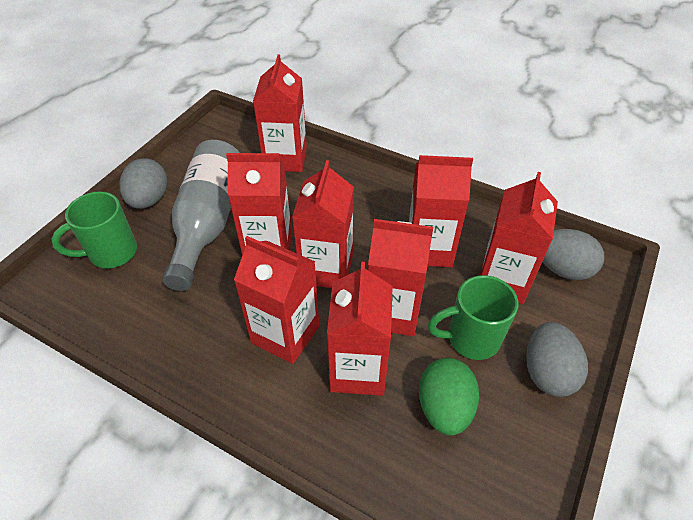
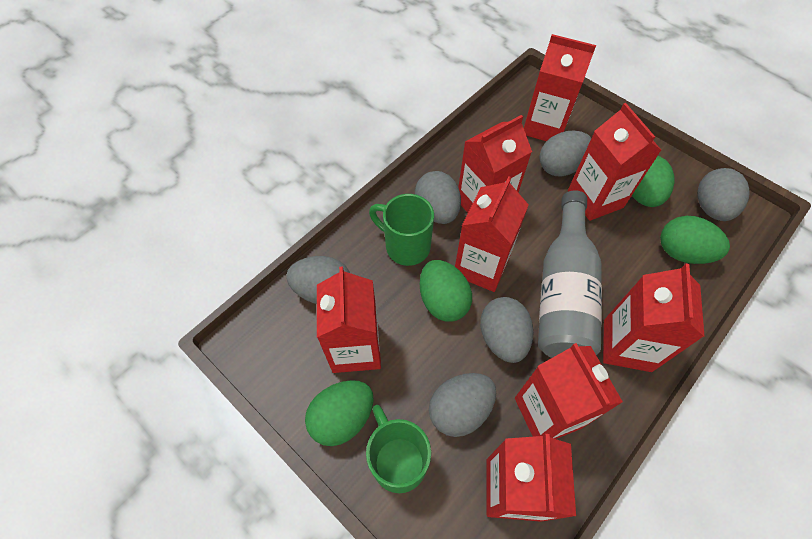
green egg: [419,358,479,436] = 1 -> [305,380,374,446] [420,260,472,322] [632,156,675,207] [660,216,730,264] = 4
grey egg: [119,158,167,209] [526,322,588,397] [543,229,604,280] = 3 -> [286,256,350,304] [415,171,461,224] [429,373,496,437] [480,297,534,363] [539,131,591,177] [697,168,750,221] = 6

